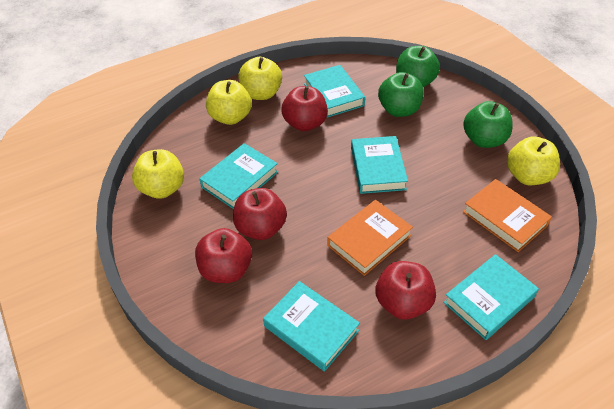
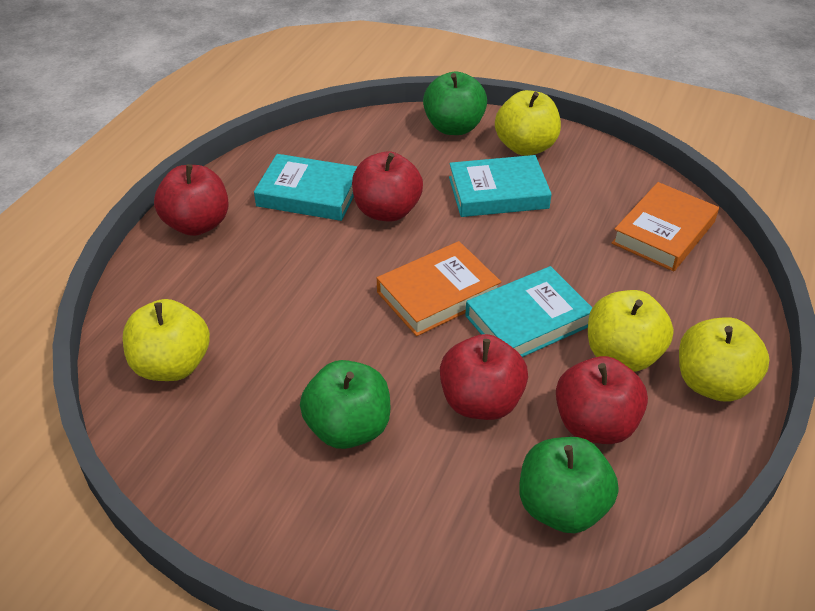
turquoise book: [199,143,278,209] [263,281,360,372] [304,65,365,118] [351,136,408,194] [443,254,539,340] = 5 -> [254,154,358,221] [449,155,552,217] [465,266,592,357] = 3

